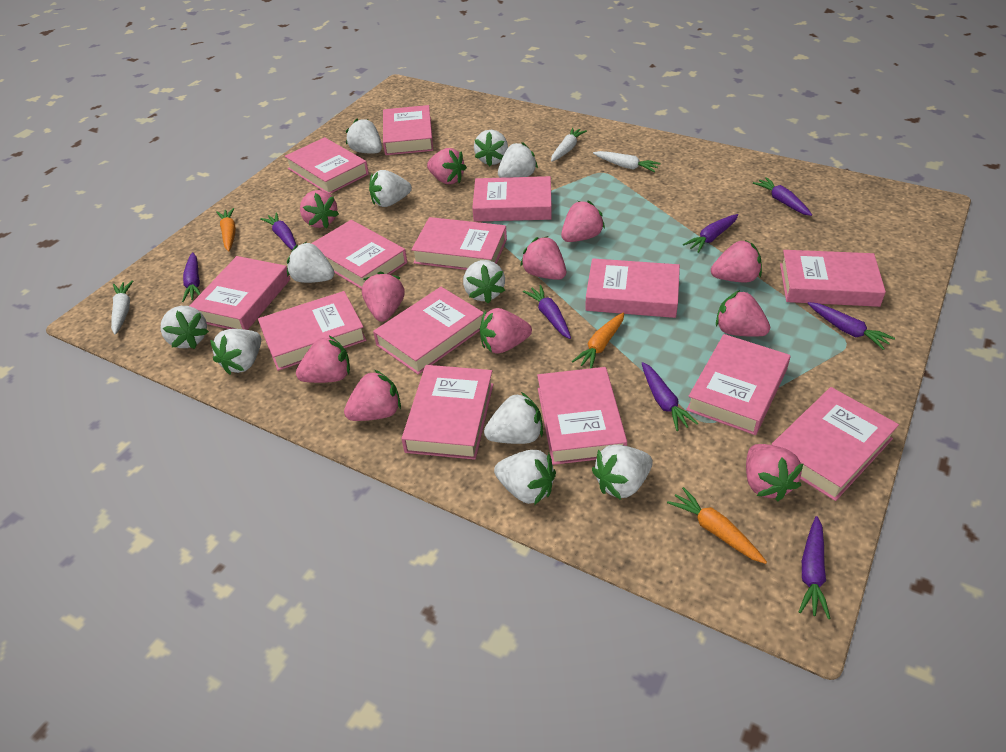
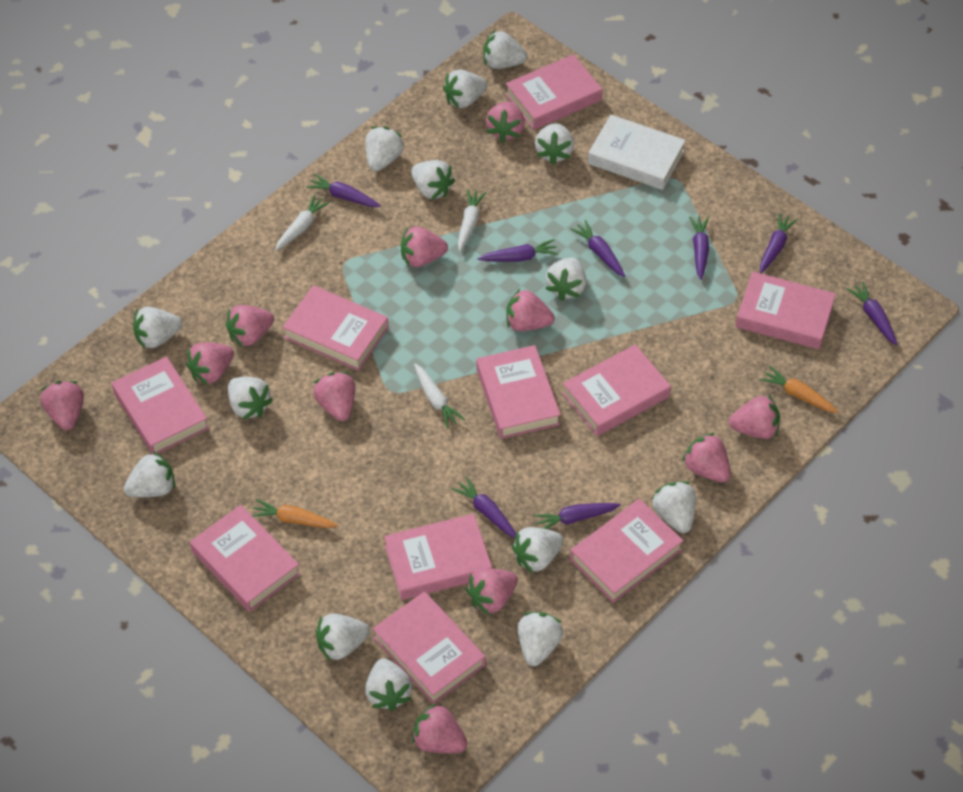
orange carrot: [216,208,236,251] [571,312,624,368] [667,487,767,564] = 3 -> [252,499,338,528] [760,366,839,413] = 2
pink book: [189,256,290,330] [258,291,366,371] [285,137,369,194] [311,220,407,289] [373,287,484,375] [383,105,433,155] [402,365,493,460] [411,217,507,270] [472,176,552,222] [537,367,627,465] [585,258,680,318] [686,334,791,435] [771,387,899,501] [780,250,886,307] = 14 -> [112,356,209,455] [190,505,300,612] [282,285,388,371] [373,591,485,704] [384,514,492,600] [476,345,561,439] [506,54,602,130] [562,344,671,436] [570,499,683,603] [735,272,836,349] = 10
white book: none = 0 -> [588,115,686,190] = 1
white strawberry: [160,306,209,349] [210,329,261,375] [287,242,335,283] [346,119,382,153] [369,170,412,207] [463,260,505,304] [474,130,508,167] [484,392,543,444] [494,450,556,505] [498,142,538,178] [592,445,653,500] = 11 -> [124,452,175,497] [133,307,182,348] [228,377,273,420] [316,613,370,661] [365,126,405,172] [365,658,412,711] [411,160,455,200] [443,69,487,108] [483,30,527,69] [512,527,564,573] [518,612,563,666] [535,123,574,165] [546,258,586,301] [651,481,696,533] = 14

